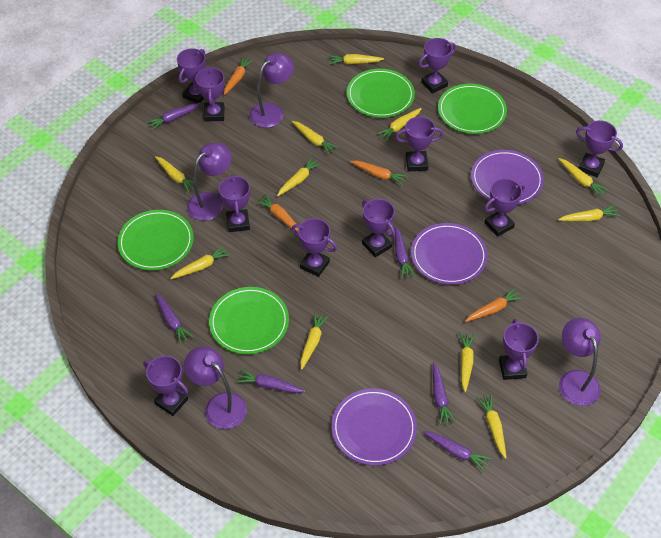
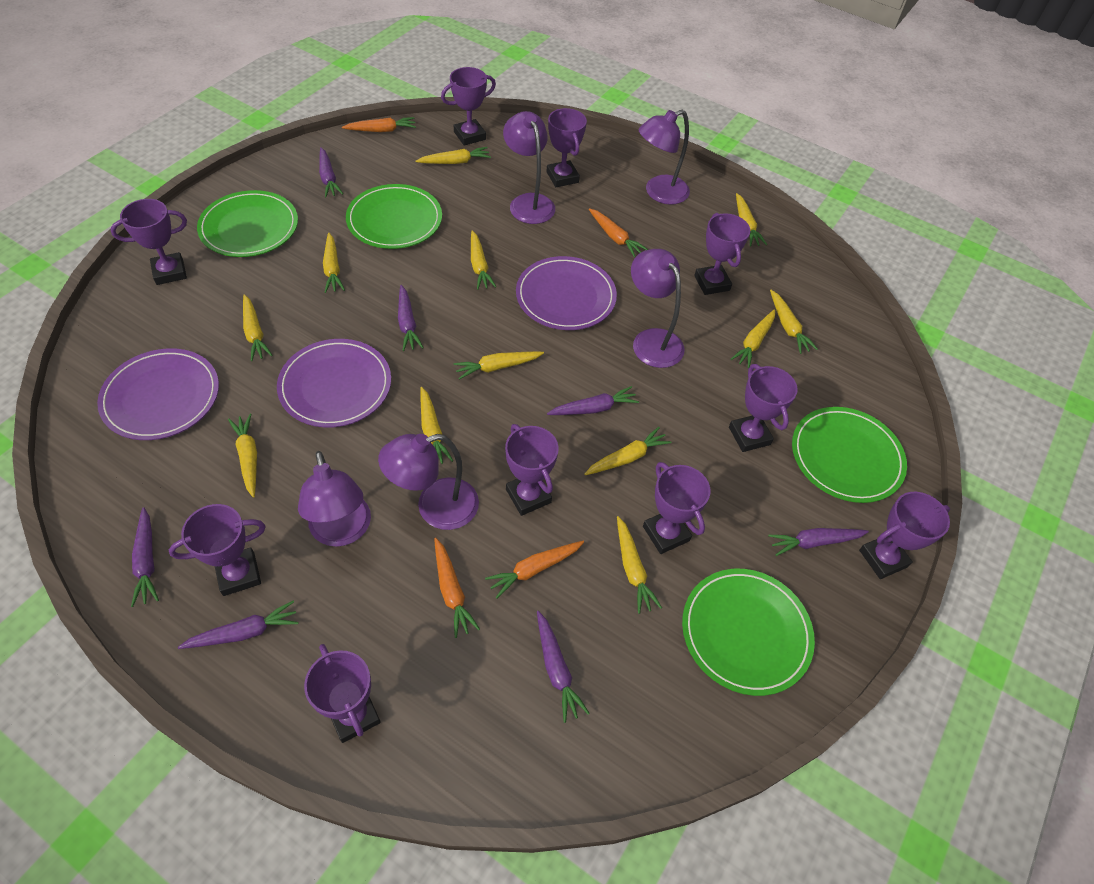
purple carrot: [146,103,201,131] [155,293,194,344] [236,369,305,393] [395,227,416,279] [423,431,492,472] [433,362,456,425] = 6 -> [131,507,159,607] [178,601,299,649] [319,147,343,197] [398,285,424,351] [537,611,590,723] [547,386,639,415] [768,528,869,556] = 7
purple lamp: [184,346,247,429] [187,143,232,221] [249,53,294,128] [559,318,600,406] = 4 -> [298,451,371,547] [378,434,479,530] [503,111,555,224] [631,249,685,368] [639,110,690,205] = 5
purple trophy: [143,356,188,416] [177,48,206,103] [195,66,225,122] [219,174,250,232] [292,218,337,277] [362,199,395,257] [395,117,444,171] [419,38,456,94] [484,178,525,237] [499,319,539,380] [576,120,623,177] = 11 -> [111,199,187,285] [169,504,266,596] [304,644,381,743] [441,67,496,146] [505,424,559,516] [547,108,587,187] [643,462,710,554] [694,213,750,295] [729,364,798,452] [859,492,950,579] = 10
yellow carrot: [155,156,199,193] [170,245,231,279] [277,157,322,196] [292,121,339,155] [300,312,329,370] [328,54,384,65] [376,108,422,141] [459,332,475,392] [476,394,507,459] [558,158,608,197] [558,205,620,221] = 11 -> [228,414,257,498] [243,294,273,361] [323,233,345,293] [416,147,491,164] [420,387,453,464] [454,351,544,380] [471,231,496,290] [584,427,671,475] [617,516,662,614] [731,309,775,368] [736,193,767,246] [770,290,818,354] = 12

